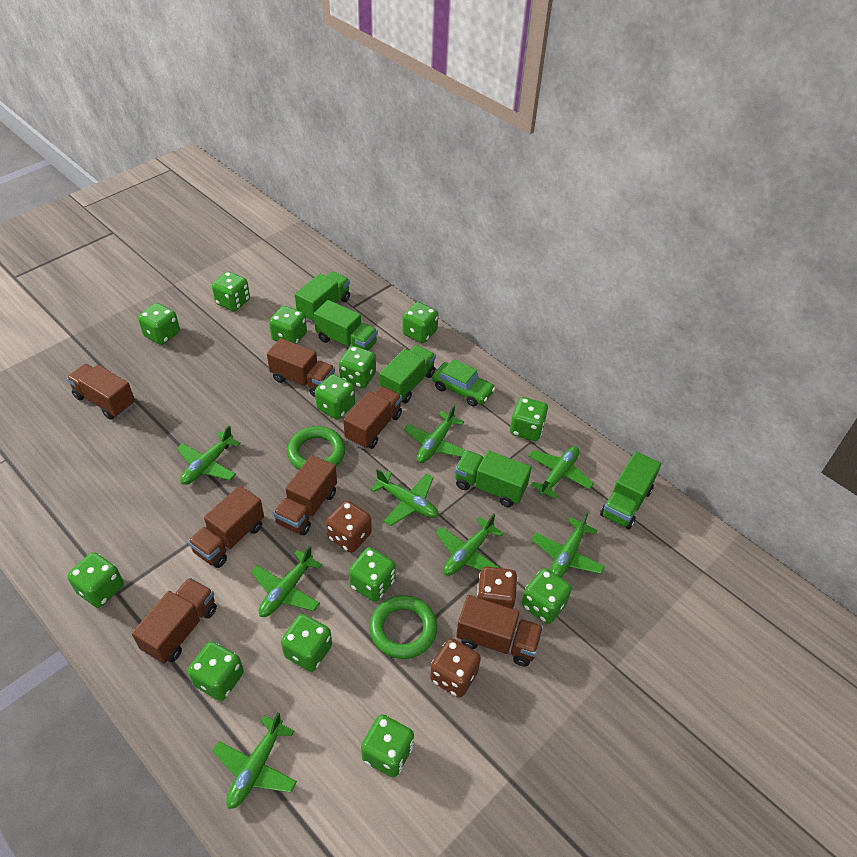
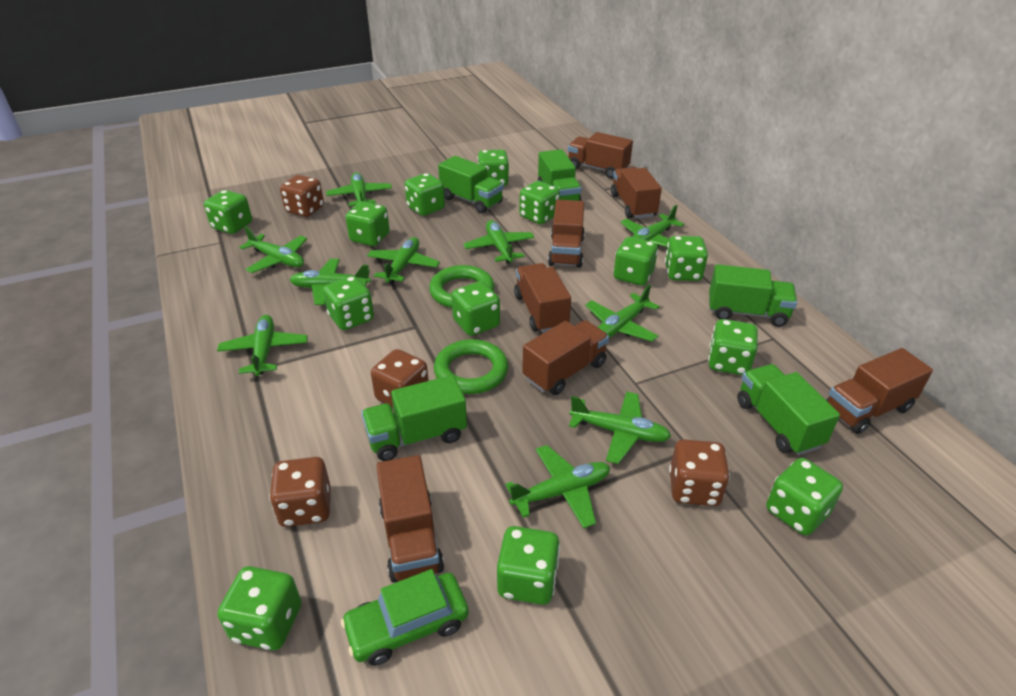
brown dice: [326,501,372,553] [430,638,481,698] [477,566,518,609] = 3 -> [269,457,331,527] [280,175,324,217] [371,349,429,407] [669,439,730,506] = 4
green plane: [176,425,241,485] [212,712,297,809] [251,545,322,617] [371,469,438,526] [404,405,465,463] [435,514,503,576] [528,446,594,499] [532,512,605,577] = 8 -> [217,315,308,376] [239,226,307,273] [289,259,371,305] [326,172,392,206] [367,237,440,283] [463,220,535,264] [505,445,610,529] [569,392,671,464] [585,284,660,342] [620,205,684,247] = 10

